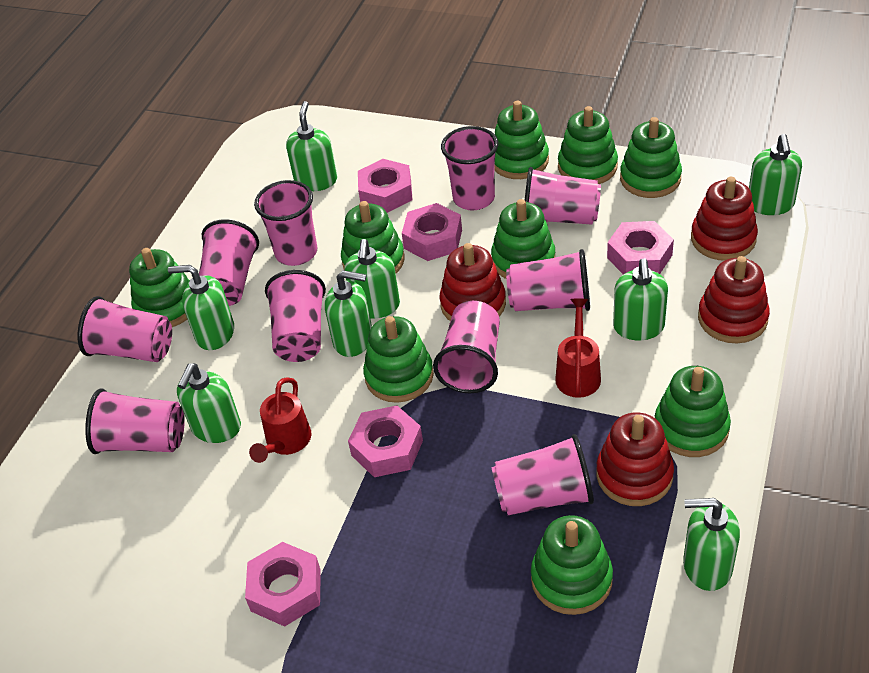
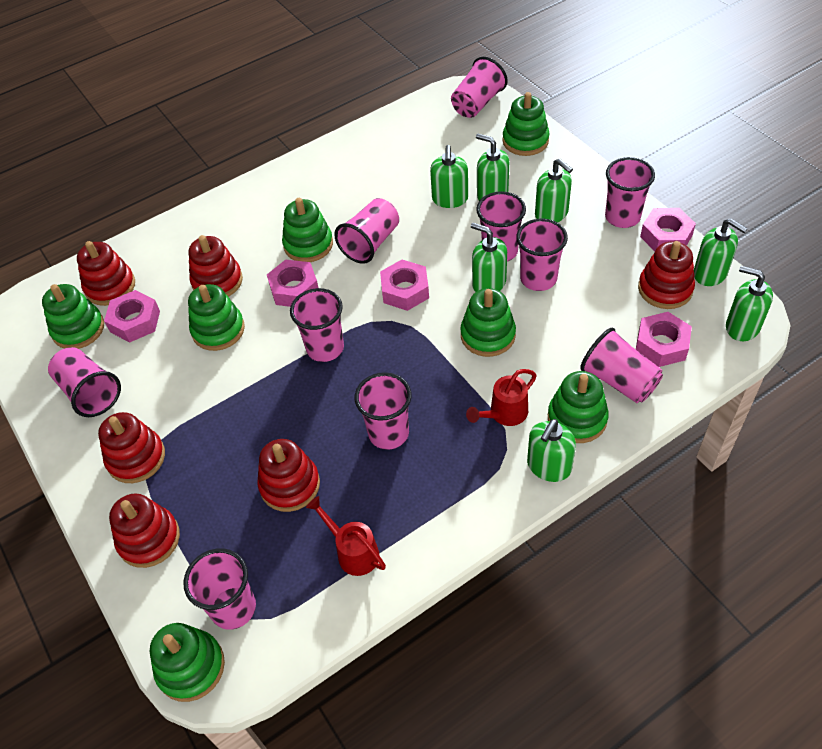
green soap dispenser: [168,265,234,350] [177,363,241,443] [286,101,337,191] [325,270,372,357] [344,239,400,318] [613,258,668,341] [683,498,740,591] [749,134,802,215] = 8 -> [430,145,468,208] [471,223,507,292] [476,134,509,201] [527,419,576,482] [535,158,573,223] [694,218,748,286] [726,266,773,341] = 7
green stacking toy: [129,248,190,327] [341,201,405,273] [363,316,434,403] [491,199,555,279] [494,101,549,179] [531,515,613,615] [558,106,618,184] [620,117,682,198] [655,366,731,457] = 9 -> [42,284,104,349] [150,623,225,702] [188,284,245,351] [282,198,333,262] [460,288,516,357] [502,92,550,156] [548,371,609,443] = 7
red stacking toy: [440,243,506,321] [596,412,674,506] [691,177,758,261] [698,256,770,343] = 4 -> [77,241,135,306] [98,412,165,483] [109,493,180,568] [188,235,243,297] [257,439,320,512] [638,241,695,309] = 6

